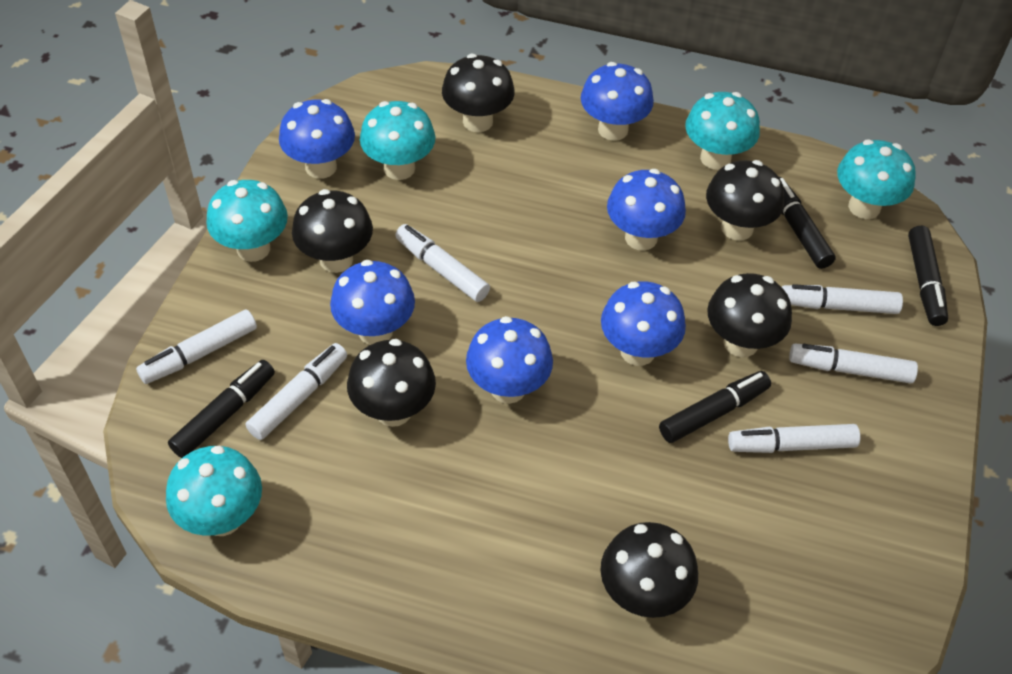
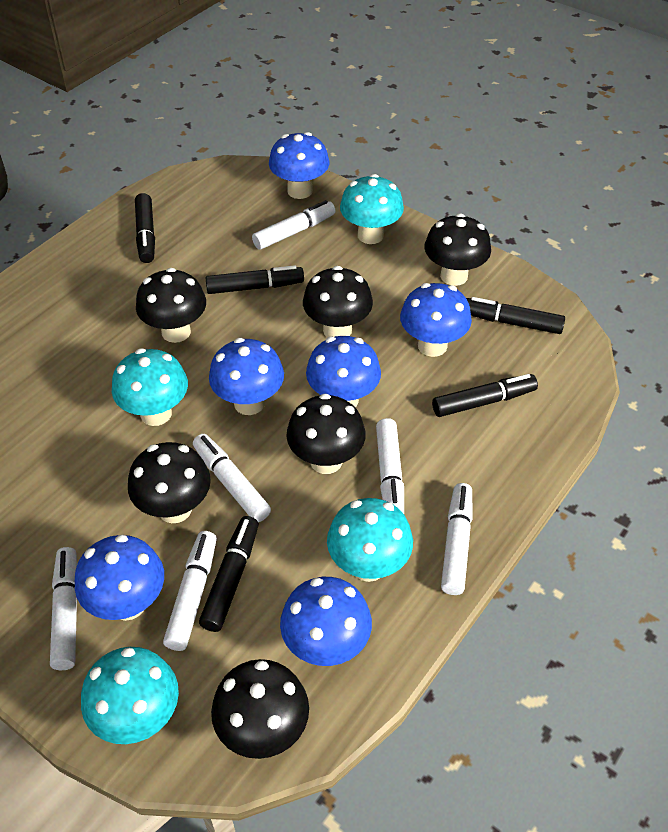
black marker: [168,360,275,458] [659,371,771,443] [779,177,836,269] [908,226,948,326] = 4 -> [135,193,155,263] [199,516,259,632] [205,265,304,294] [432,374,538,417] [466,297,565,334] = 5
turquoise mushroom: [166,446,262,536] [206,180,288,262] [360,101,436,180] [685,92,760,170] [837,139,916,219] = 5 -> [81,647,179,744] [112,348,188,426] [327,498,413,582] [340,174,404,244] = 4

